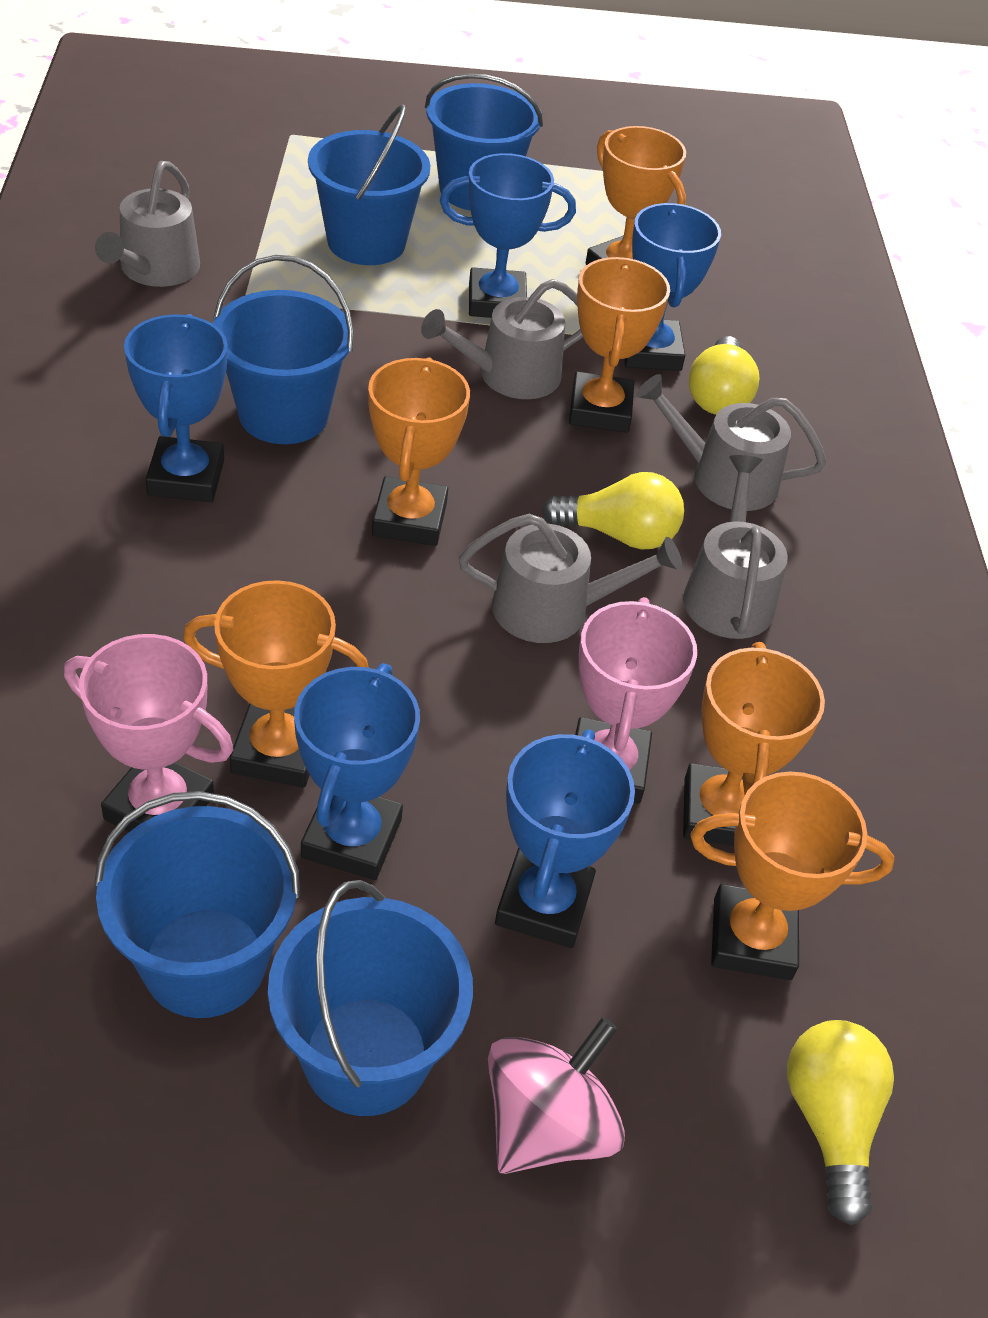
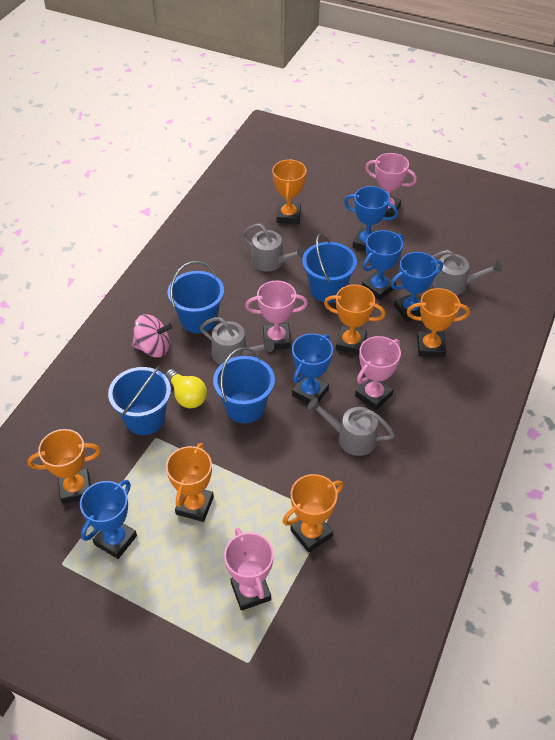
blue bucket: [94,791,301,1018] [212,255,354,444] [268,880,473,1116] [308,104,430,265] [425,73,543,211] = 5 -> [108,366,171,435] [168,261,224,333] [213,348,275,423] [302,233,357,303] = 4
grey watering can: [95,161,200,287] [421,279,583,399] [459,514,682,643] [636,374,826,511] [683,455,788,639] = 5 -> [200,317,274,365] [242,224,306,272] [307,398,395,456] [432,250,502,296] = 4
pink trophy: [64,634,233,832] [575,597,697,804] = 2 -> [224,528,274,611] [245,281,308,349] [355,336,401,410] [365,153,417,217] = 4
yellow light bulb: [542,472,684,549] [689,336,760,415] [787,1020,894,1225] = 3 -> [165,369,207,408] = 1

